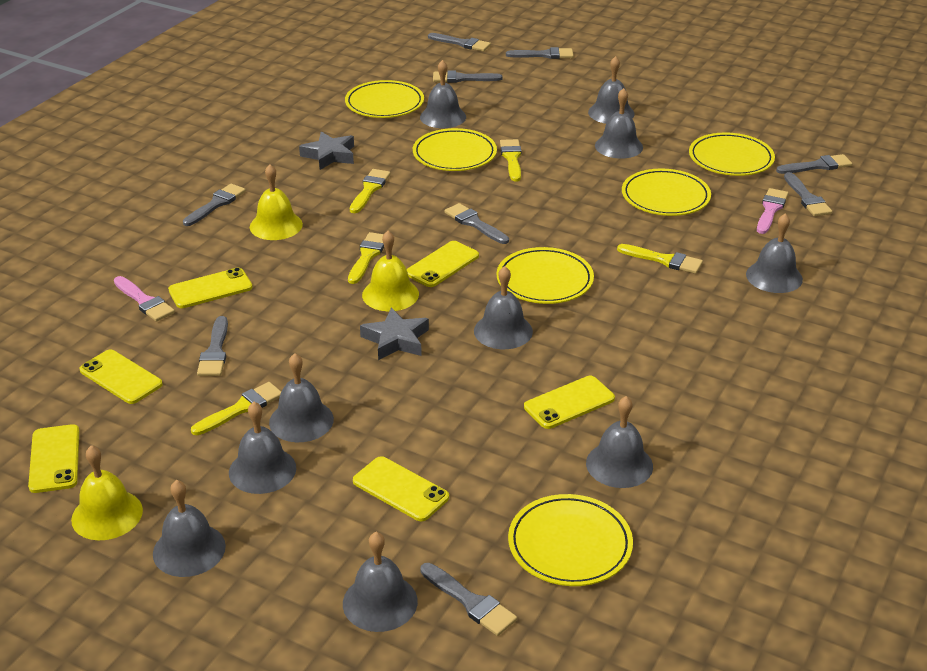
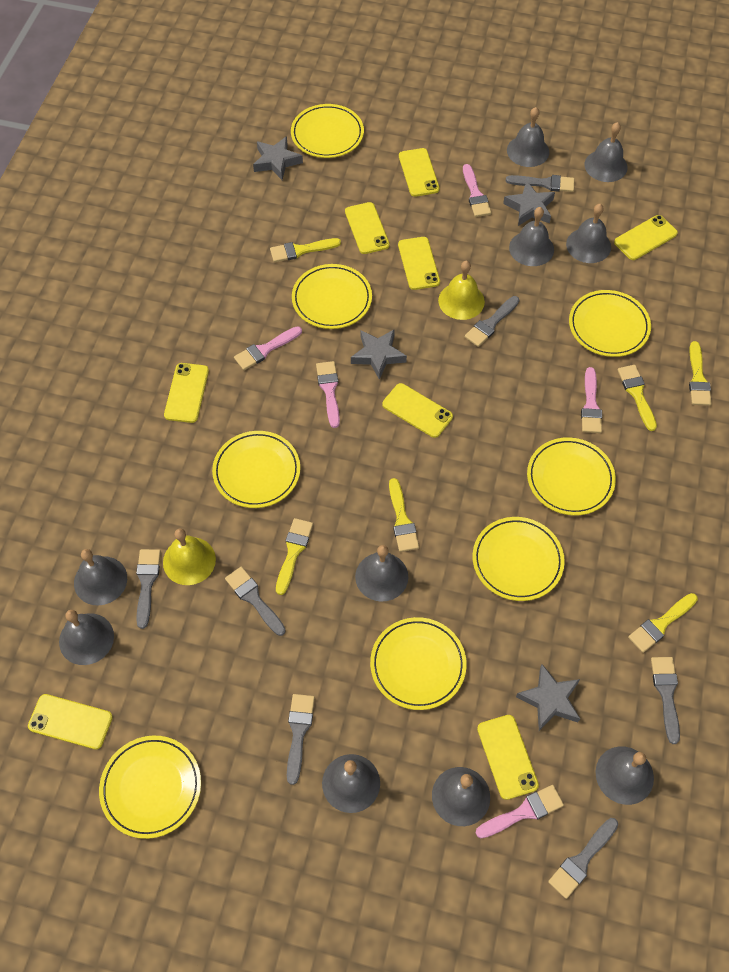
grey brush: [183,184,246,226] [197,316,228,376] [420,563,517,636] [428,33,491,51] [433,71,503,83] [444,203,509,244] [506,47,573,59] [776,154,852,174] [784,172,832,216] = 9 -> [136,549,161,629] [225,567,286,636] [287,694,315,785] [465,296,519,347] [506,175,574,192] [548,818,618,899] [651,657,680,744] = 7
grey star: [299,131,354,170] [360,308,429,360] = 2 -> [253,136,303,180] [351,329,407,380] [503,181,555,226] [516,664,580,731] = 4
pink brush: [114,276,175,322] [757,188,788,234] = 2 -> [234,326,302,370] [316,361,340,428] [463,164,492,217] [476,785,564,838] [581,367,602,433] = 5
yellow bell: [71,445,143,540] [250,164,303,240] [362,231,419,311] = 3 -> [163,529,216,585] [438,261,485,320] = 2
yellow brush: [191,382,281,435] [348,232,384,284] [350,169,391,213] [500,139,522,181] [617,244,703,274] = 5 -> [270,238,341,262] [276,518,313,595] [389,478,419,552] [618,365,657,431] [628,593,698,653] [689,341,712,406] = 6
yellow phone: [28,424,79,493] [80,350,163,404] [168,267,253,308] [353,456,449,521] [406,241,479,287] [524,376,615,429] = 6 -> [28,694,113,750] [164,363,209,423] [345,202,390,254] [382,383,453,438] [398,237,440,290] [399,148,440,197] [477,715,539,800] [614,215,678,260] = 8
yellow plate: [345,80,424,118] [413,128,497,171] [496,247,594,304] [508,494,633,586] [622,168,711,216] [689,132,775,176] = 6 -> [99,736,201,839] [212,431,300,508] [291,104,364,158] [292,264,372,329] [370,617,467,710] [472,517,565,601] [527,437,616,516] [569,290,651,357] = 8

